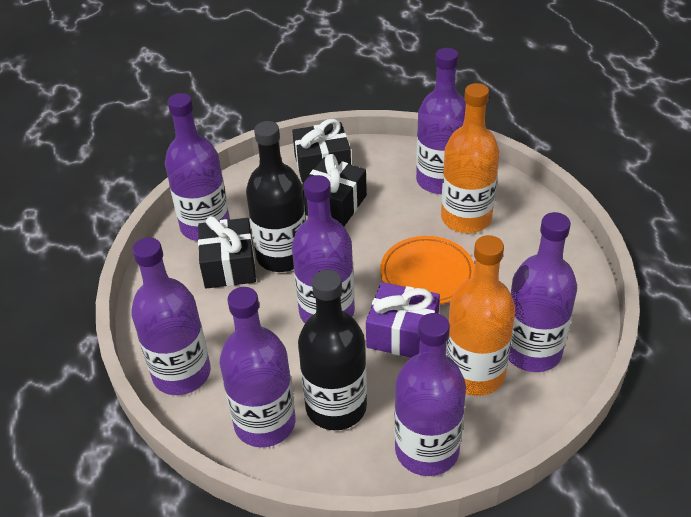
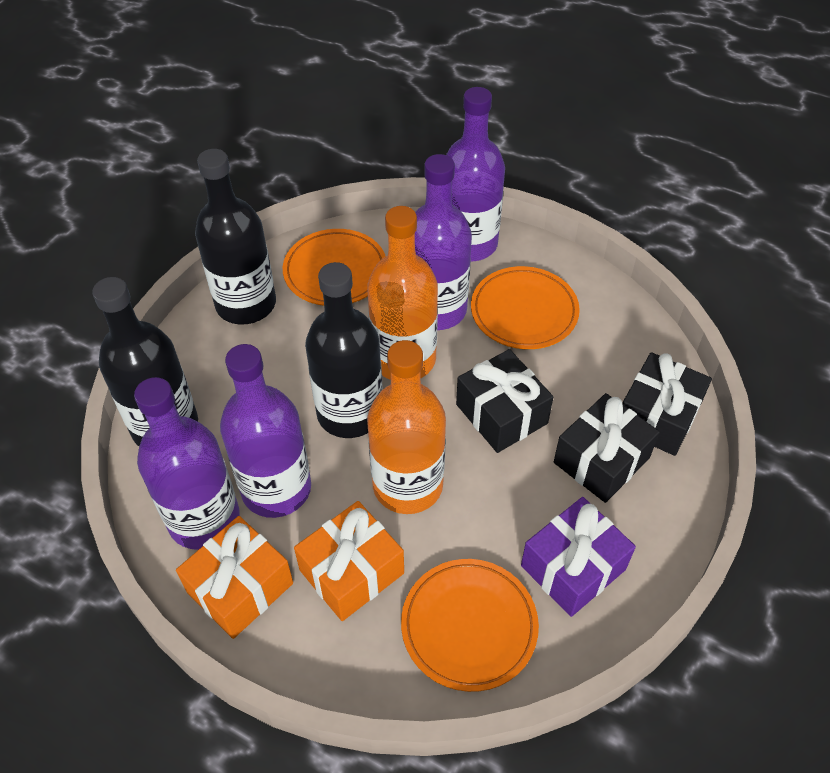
black bottle: [246,121,306,272] [298,270,367,430] = 2 -> [92,277,198,446] [195,149,276,325] [305,262,383,438] = 3
orange gift: none = 0 -> [176,516,293,639] [294,501,404,621] = 2
orange plate: [380,236,475,305] = 1 -> [283,229,386,306] [401,559,539,692] [471,266,580,349] = 3
purple bottle: [131,237,211,395] [165,93,230,241] [219,287,296,447] [292,175,355,323] [395,313,466,476] [416,48,466,194] [509,212,577,372] = 7 -> [134,377,239,550] [220,344,311,518] [415,154,472,330] [446,87,505,261] = 4

